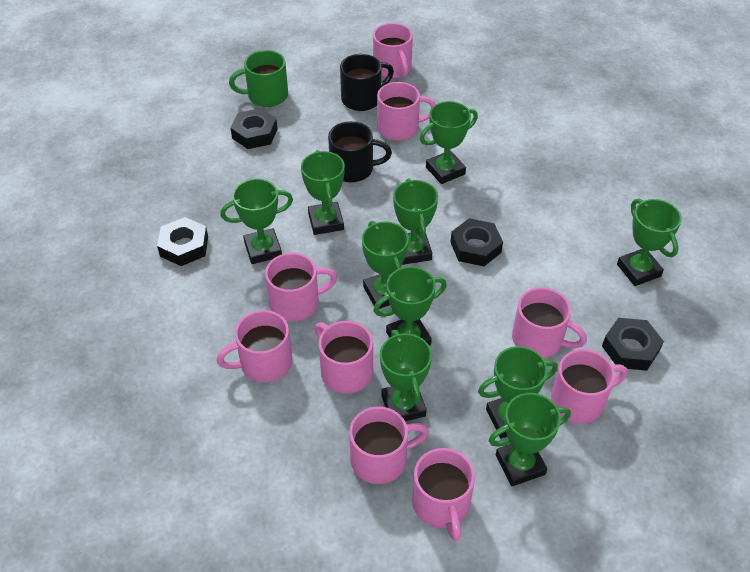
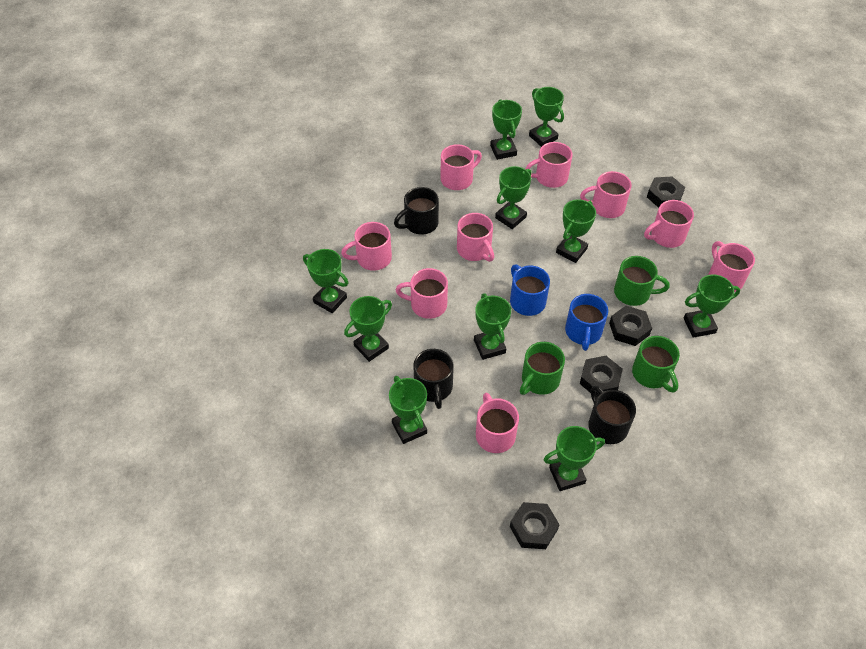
black mug: [328,121,392,182] [340,54,394,111] = 2 -> [394,187,439,234] [413,349,454,409] [588,386,636,444] = 3
blue mug: none = 0 -> [510,264,550,316] [565,294,608,351] = 2
green mug: [229,50,288,107] = 1 -> [520,342,565,395] [614,256,670,306] [632,336,680,393] = 3

